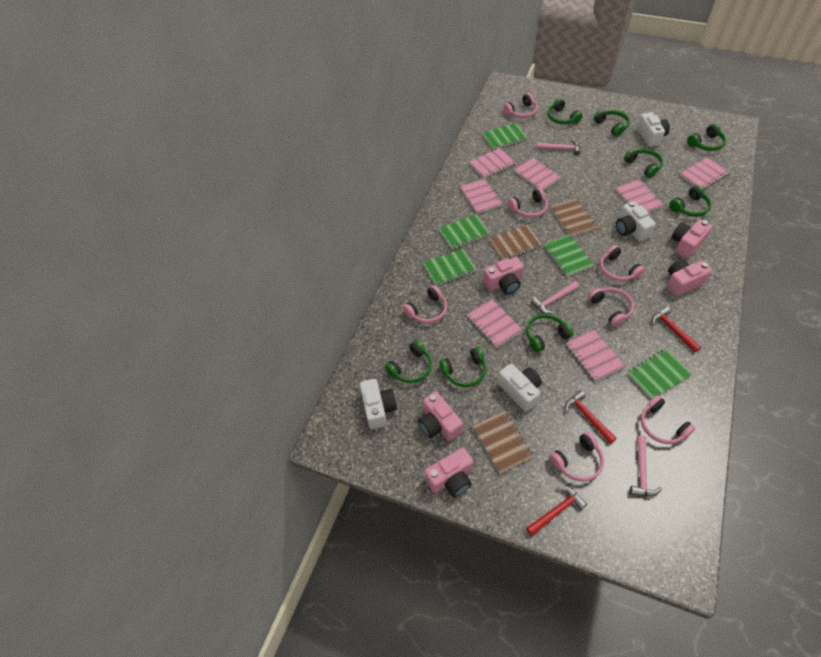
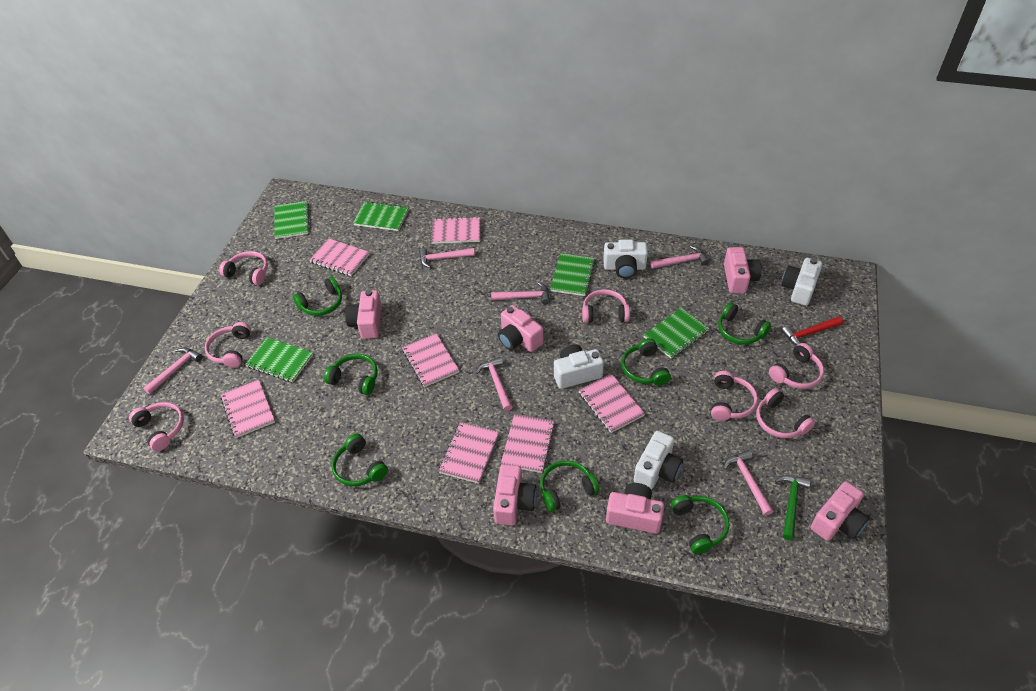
brown notebook: [473,411,534,474] [489,225,542,260] [550,199,598,236] = 3 -> none = 0
green hammer: none = 0 -> [775,475,811,540] = 1
green headphones: [385,340,432,383] [439,347,486,387] [526,314,573,353] [547,98,583,124] [593,110,630,137] [624,149,663,178] [669,185,712,217] [687,124,727,151] = 8 -> [293,277,342,316] [324,354,378,395] [331,434,388,486] [540,460,600,512] [621,338,671,386] [671,495,730,554] [718,302,771,345] = 7
pink camera: [418,392,463,441] [425,447,473,497] [483,257,524,294] [666,259,712,296] [671,219,712,258] = 5 -> [345,290,382,339] [493,464,537,525] [498,305,543,352] [606,483,664,534] [724,247,761,293] [811,481,870,541] = 6
pink hammer: [531,281,579,314] [536,139,580,155] [630,435,662,497] = 3 -> [143,347,202,394] [419,248,475,268] [476,357,512,411] [491,282,550,304] [650,246,709,269] [723,450,774,516] = 6
red hammer: [526,486,587,536] [565,390,617,444] [652,307,701,352] = 3 -> [781,316,843,346] = 1

